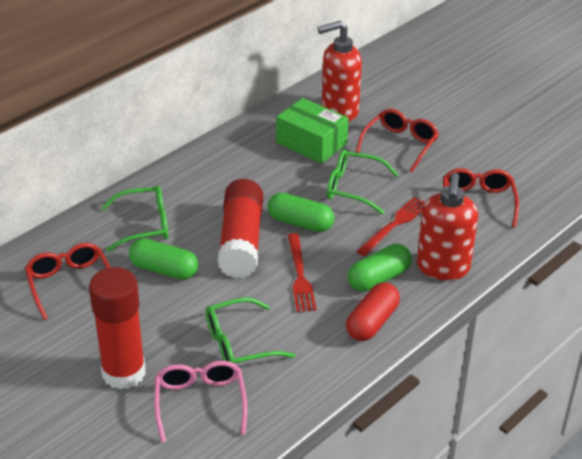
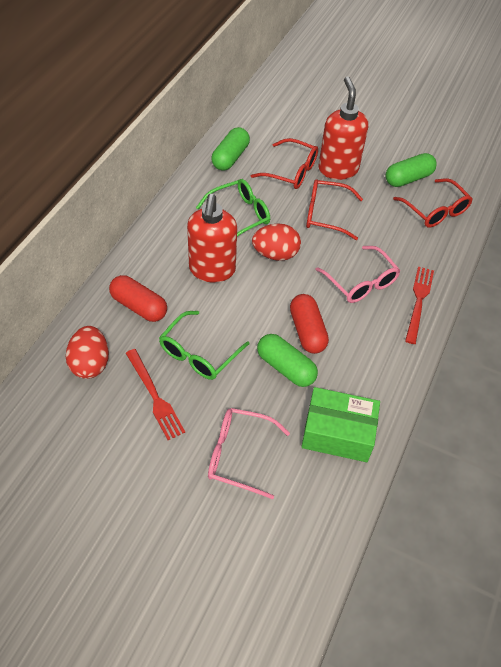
green glasses: [101,185,168,252] [206,297,296,363] [327,149,399,214] = 3 -> [159,311,249,380] [196,179,270,236] = 2
pink glasses: [154,361,247,442] = 1 -> [208,408,290,499] [315,246,400,303] = 2
red capsule: [346,282,400,341] = 1 -> [109,275,167,322] [290,294,329,354] = 2
red egg: none = 0 -> [66,326,109,379] [252,223,301,261] = 2
red glue stick: [89,267,146,389] [218,179,263,278] = 2 -> none = 0

